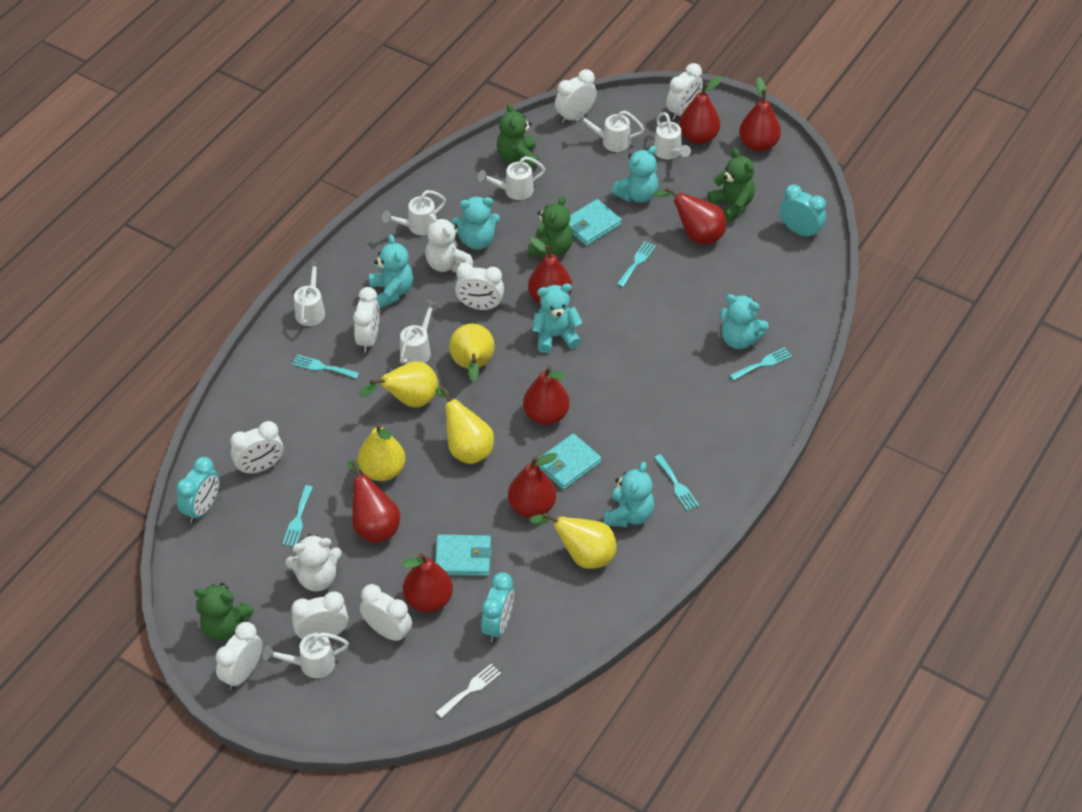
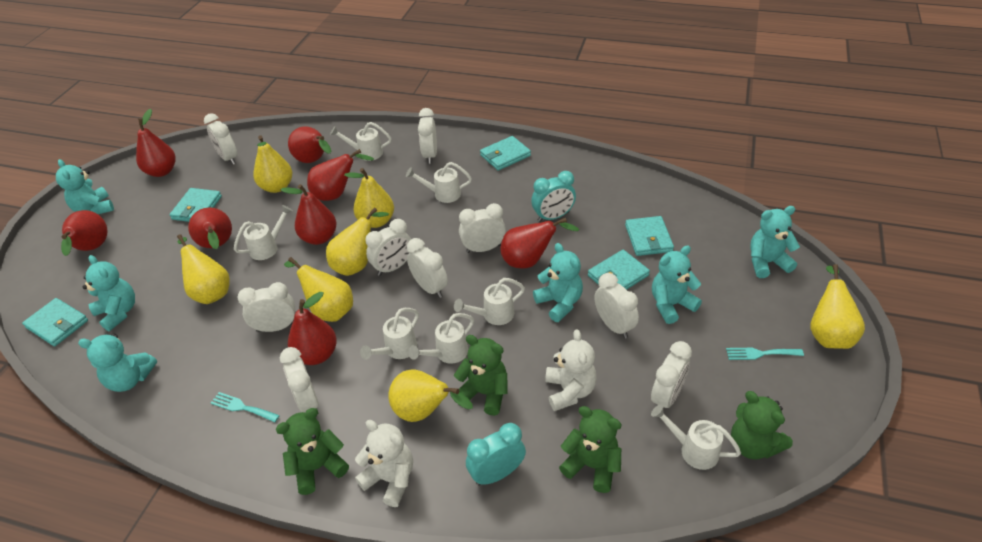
turquoise clock: [176,457,220,523] [481,572,514,642] [780,185,826,239] = 3 -> [466,423,526,485] [531,171,576,222] = 2
turquoise fork: [282,485,313,546] [292,355,359,379] [617,241,656,287] [654,454,699,511] [730,347,792,380] = 5 -> [211,392,280,422] [726,348,804,360] = 2
turquoise wallet: [435,534,492,576] [538,433,601,490] [569,199,622,246] = 3 -> [22,298,88,346] [169,188,222,222] [480,136,531,171] [588,250,650,290] [625,216,674,256] = 5
white clock: [216,622,262,690] [230,421,283,475] [291,591,348,640] [353,287,380,353] [360,584,412,643] [455,263,504,310] [555,69,597,124] [666,63,703,120] = 8 -> [204,113,237,165] [237,282,295,332] [280,347,319,413] [365,219,411,276] [407,238,448,298] [418,108,437,164] [459,203,506,253] [594,273,639,338] [651,341,692,408] = 9
white fork: [436,664,501,718] = 1 -> none = 0
yellow pear: [358,423,405,481] [359,361,438,408] [435,387,494,464] [449,324,495,382] [529,513,617,569] = 5 -> [177,234,230,304] [253,135,293,193] [284,257,353,322] [326,207,389,276] [344,168,394,228] [388,370,473,422] [810,264,865,349] = 7

